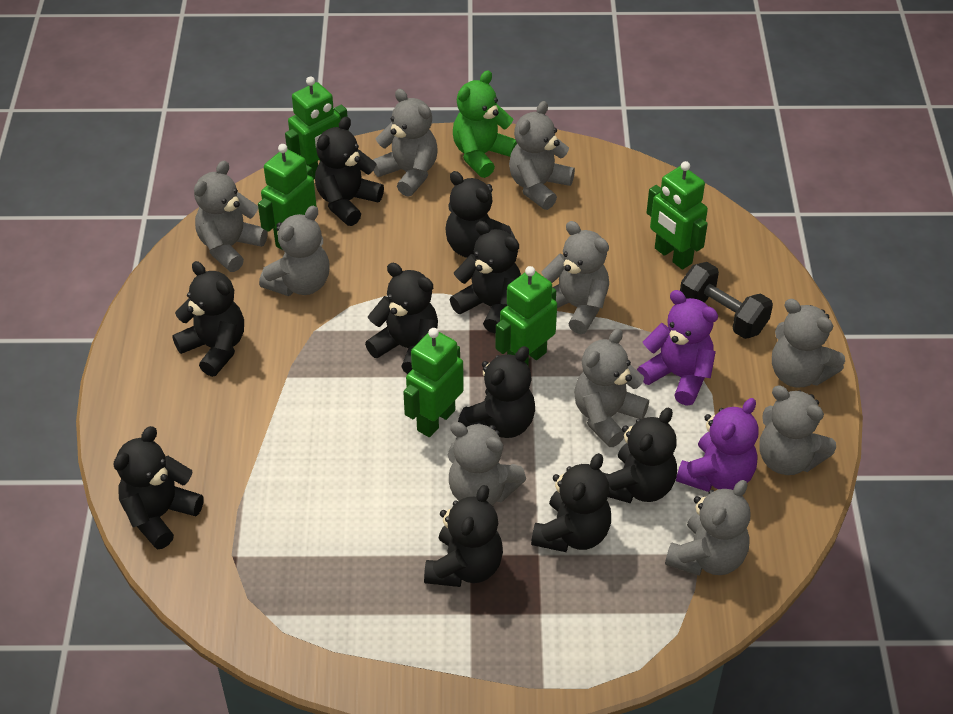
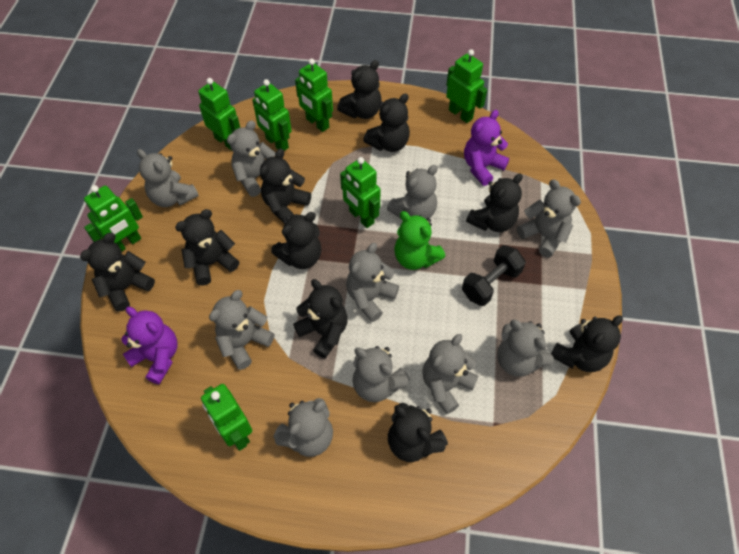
green robot: [258,144,317,250] [285,76,349,179] [403,328,464,437] [495,266,557,365] [646,161,708,270] = 5 -> [84,185,143,252] [198,78,240,151] [201,384,252,451] [252,79,291,151] [295,58,333,132] [340,157,381,228] [446,49,487,123] = 7

